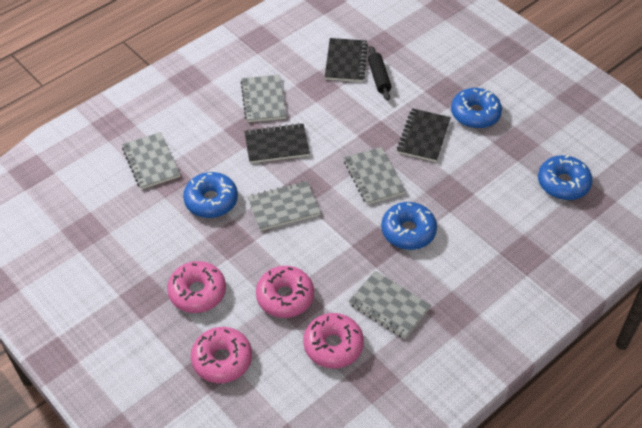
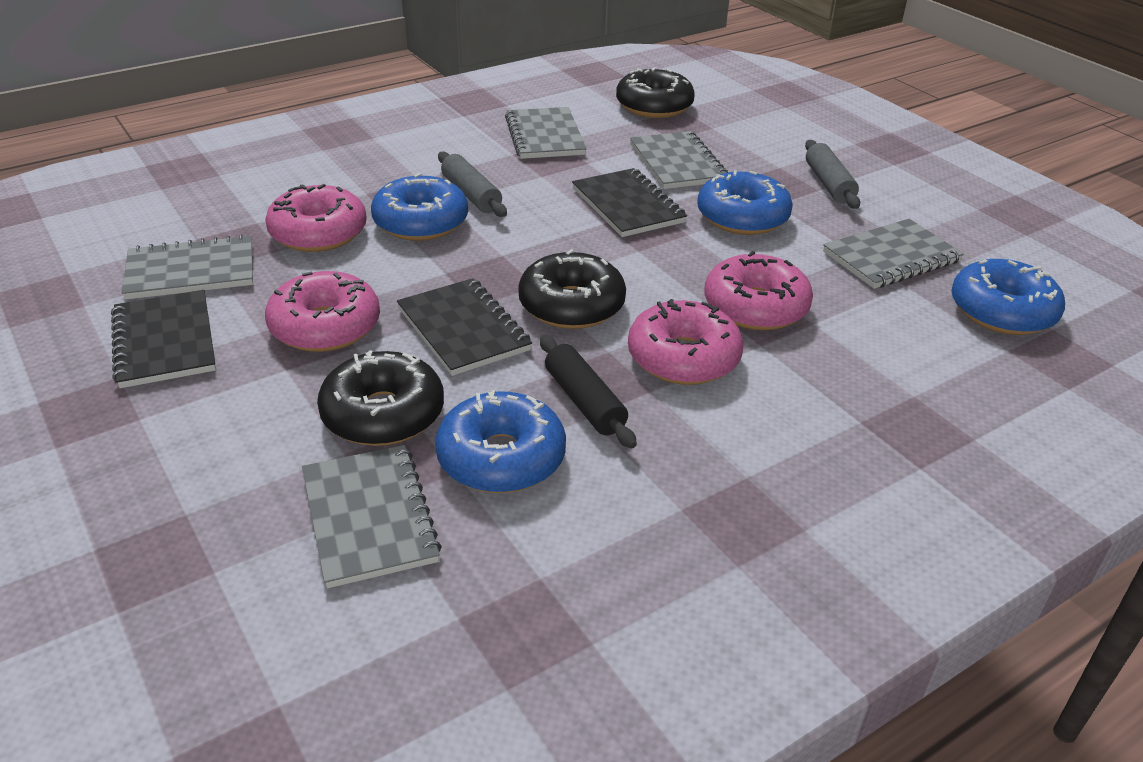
black donut: none = 0 -> [317,351,444,446] [518,249,626,329] [616,67,695,118] = 3
grey rolling pin: none = 0 -> [438,152,507,217] [805,140,860,209] = 2

